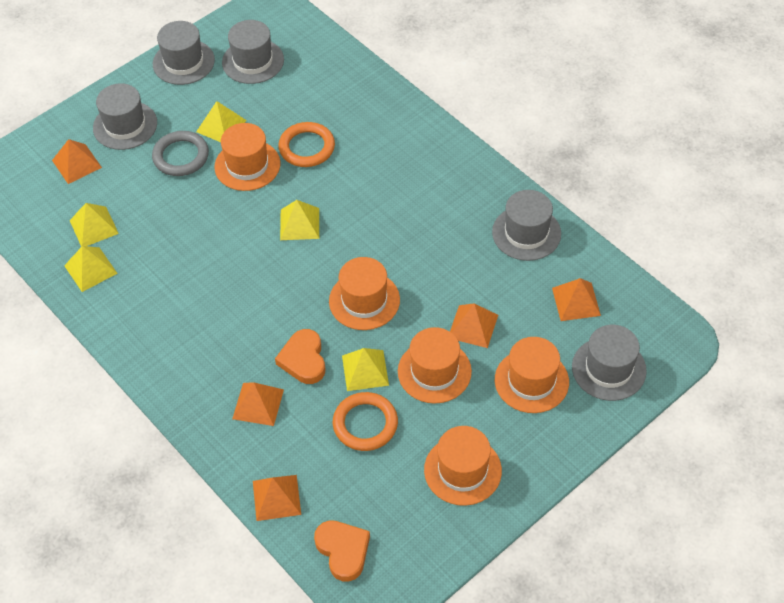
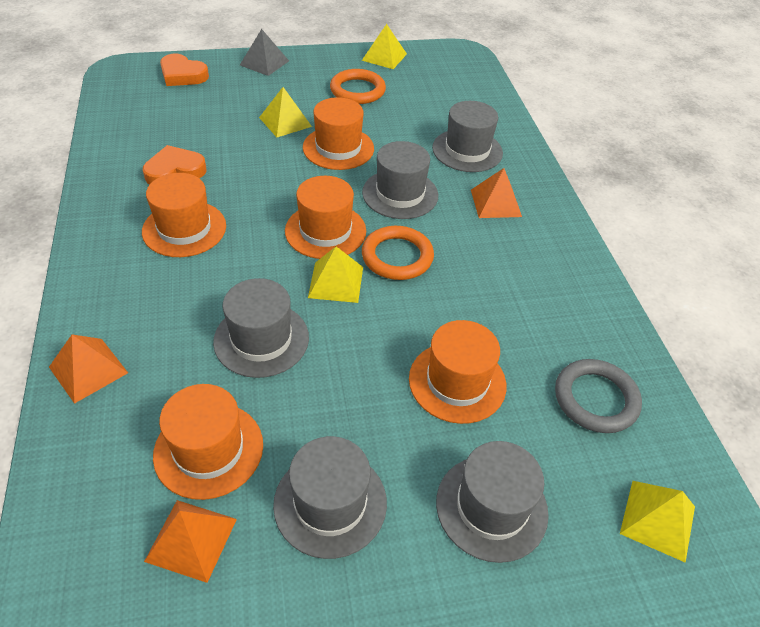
grey pyramid: none = 0 -> [240,29,289,76] = 1
orange pyramid: [52,139,102,184] [232,382,284,426] [253,475,301,521] [450,303,498,348] [552,278,601,321] = 5 -> [49,335,128,404] [144,500,237,583] [471,168,522,218] = 3
yellow pyramid: [64,246,118,292] [70,203,119,247] [196,101,247,142] [280,200,319,240] [342,348,389,391] = 5 -> [259,87,312,137] [308,246,363,303] [362,24,407,69] [620,481,695,563] = 4

